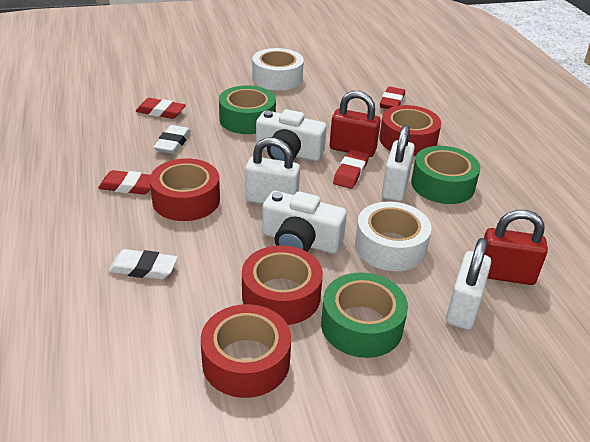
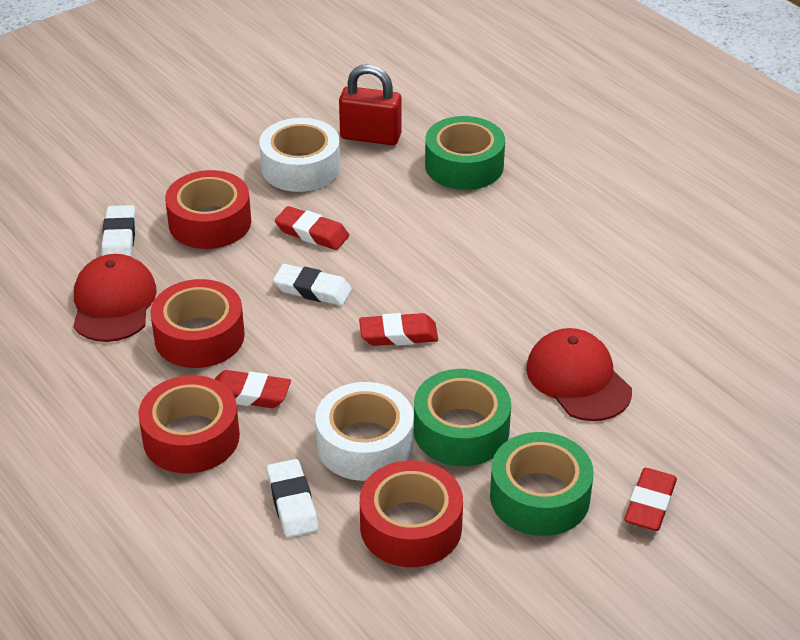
red cap: none = 0 -> [73,254,157,342] [526,328,632,421] = 2
red padlock: [330,91,381,157] [484,210,548,285] = 2 -> [339,64,402,145] = 1
white camera: [256,109,327,161] [262,191,347,254] = 2 -> none = 0
white eraser: [108,249,178,280] [154,125,191,154] = 2 -> [101,205,136,257] [267,459,319,538] [273,264,352,306] = 3
white padlock: [245,137,300,204] [382,125,415,202] [446,238,491,330] = 3 -> none = 0

